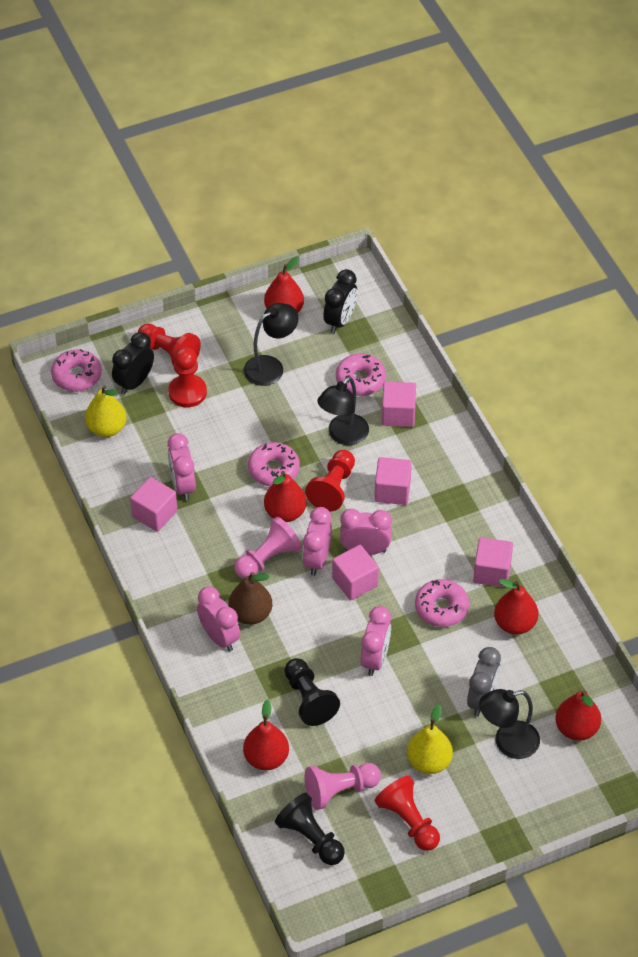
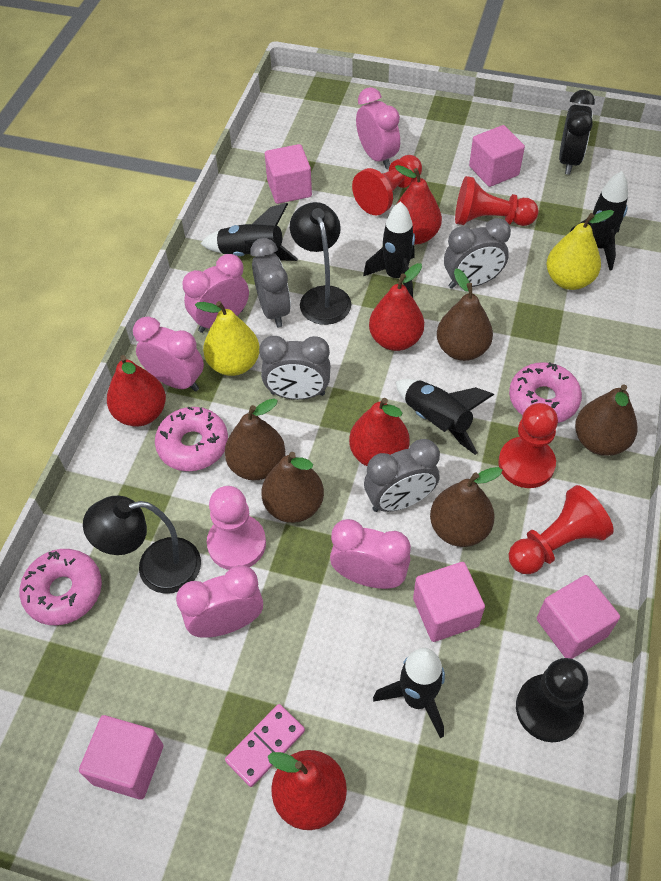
black clock: [112,332,154,395] [323,269,357,333] = 2 -> [559,90,595,175] = 1
black lamp: [244,303,299,386] [317,376,369,445] [479,689,540,759] = 3 -> [83,496,201,594] [290,202,351,325] = 2
black pawn: [275,793,345,865] [284,658,340,726] = 2 -> [516,658,588,742] = 1
black rocket: none = 0 -> [200,203,298,261] [363,201,415,298] [373,648,445,739] [396,379,494,455] [570,171,628,271] = 5
brown pear: [229,572,272,625] = 1 -> [225,399,285,480] [262,452,324,523] [430,467,502,547] [437,269,493,361] [575,384,638,456] = 5
grey clock: [467,647,501,717] = 1 -> [250,238,291,327] [259,336,331,400] [364,439,440,512] [444,218,511,289] = 4
pink domino: none = 0 -> [225,704,305,787] = 1
pink donut: [51,349,102,392] [248,442,300,487] [336,354,386,396] [415,579,469,627] = 4 -> [20,549,102,625] [155,406,228,471] [509,362,582,423] = 3
pink pawn: [234,517,302,579] [305,763,381,810] = 2 -> [207,486,266,570] = 1

